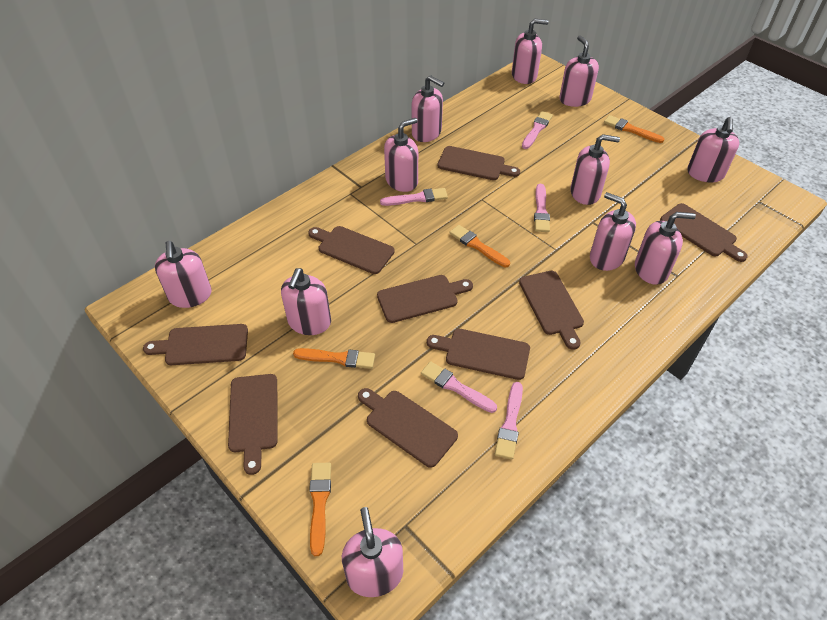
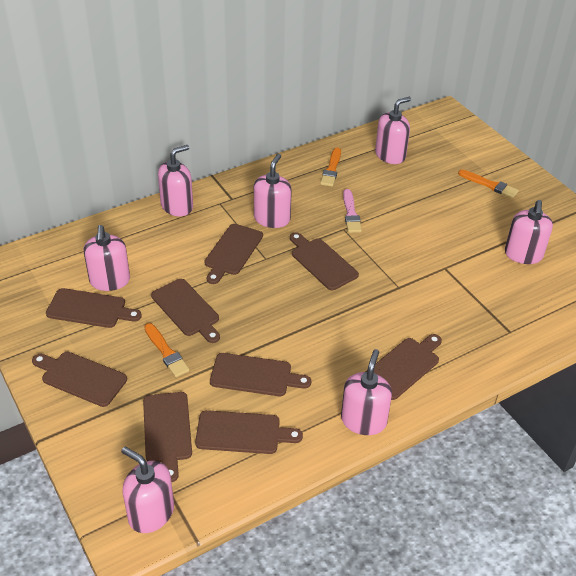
orange brush: [293,348,375,369] [309,463,331,556] [449,225,510,267] [604,115,664,143] = 4 -> [144,323,190,377] [320,148,341,187] [458,170,519,198] = 3
pink brush: [380,188,448,206] [421,361,497,413] [495,382,523,460] [522,111,553,149] [534,184,550,232] = 5 -> [343,189,362,233] = 1
pink soap dispenser: [155,241,212,308] [281,268,331,335] [342,507,403,597] [384,118,418,192] [412,75,444,142] [512,19,549,84] [559,35,599,107] [571,134,620,205] [590,192,636,271] [635,212,696,285] [687,117,739,183] = 11 -> [84,225,130,291] [121,447,174,533] [158,145,193,216] [254,154,292,228] [341,349,392,435] [375,97,411,164] [505,200,553,264] = 7

